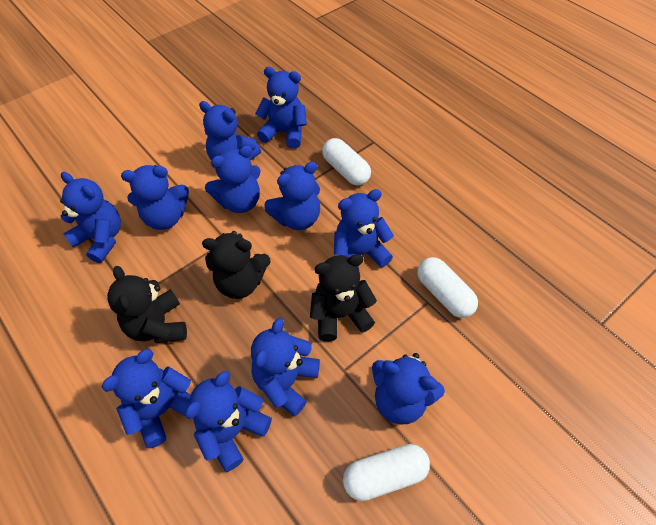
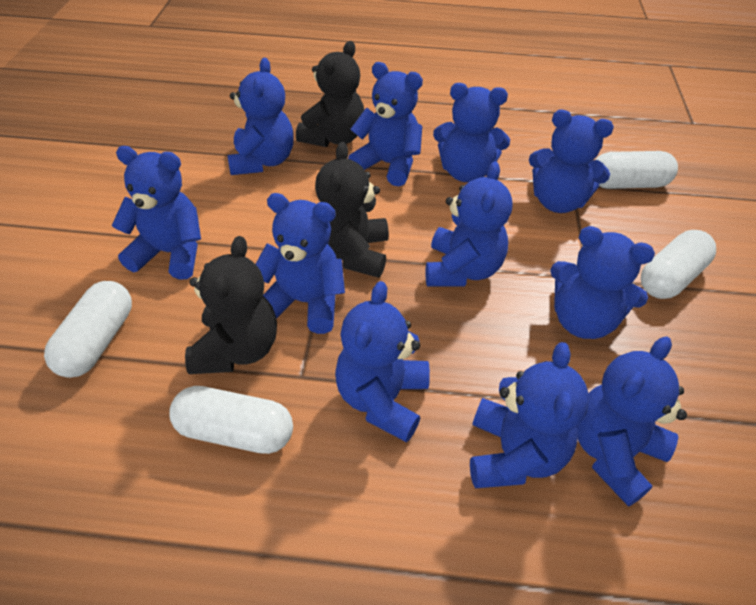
white capsule: [322,138,371,186] [343,444,430,501] [417,257,478,318] = 3 -> [44,281,132,378] [170,386,293,454] [595,151,678,189] [641,230,716,299] = 4

